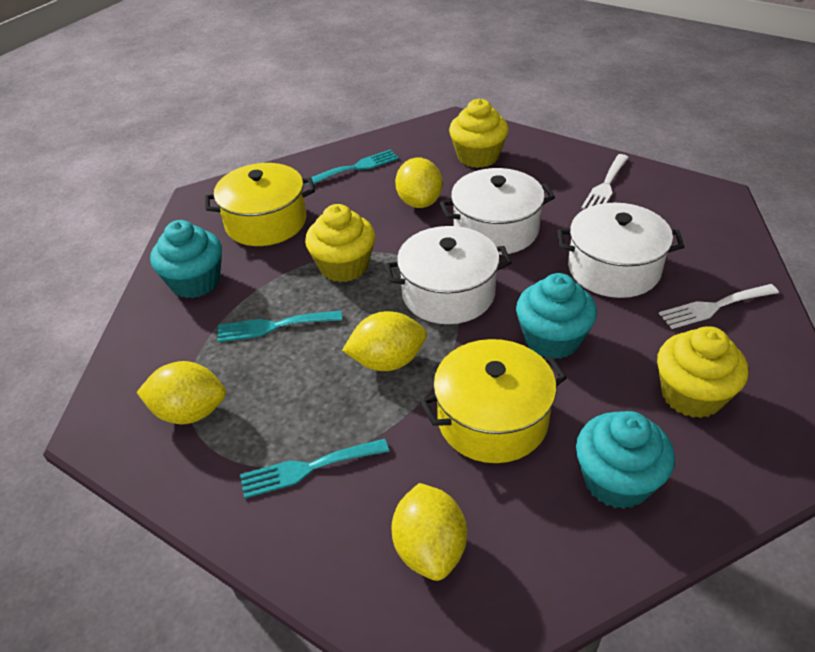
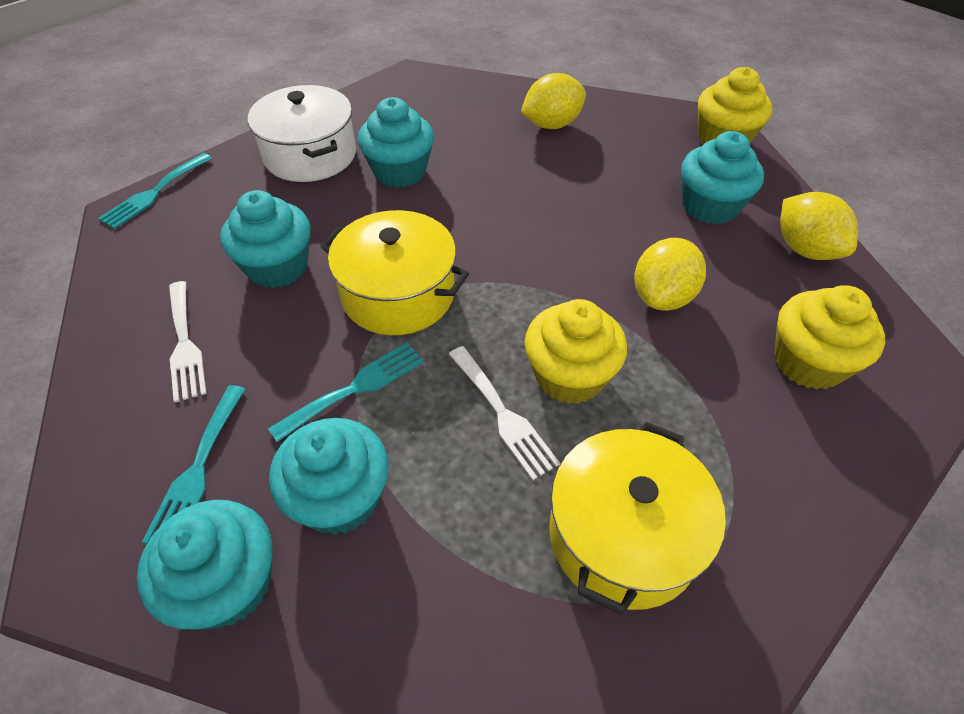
turquoise cupcake: [150,220,222,298] [516,273,597,359] [576,411,675,509] = 3 -> [137,500,272,630] [220,190,311,288] [269,418,389,535] [358,97,434,188] [681,131,764,224] = 5
white pot: [385,226,512,324] [440,168,555,255] [557,203,684,298] = 3 -> [248,85,356,182] = 1
yellow lemon: [136,361,226,424] [342,311,427,371] [391,483,467,581] [395,158,443,208] = 4 -> [521,73,586,129] [634,238,706,311] [780,192,858,260] = 3

